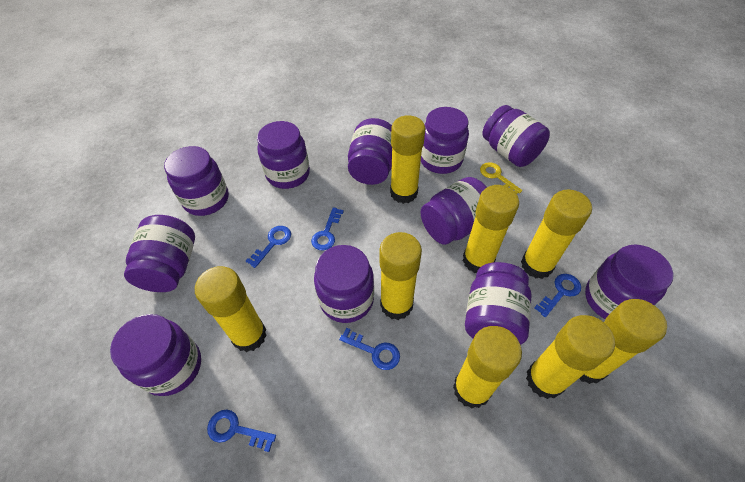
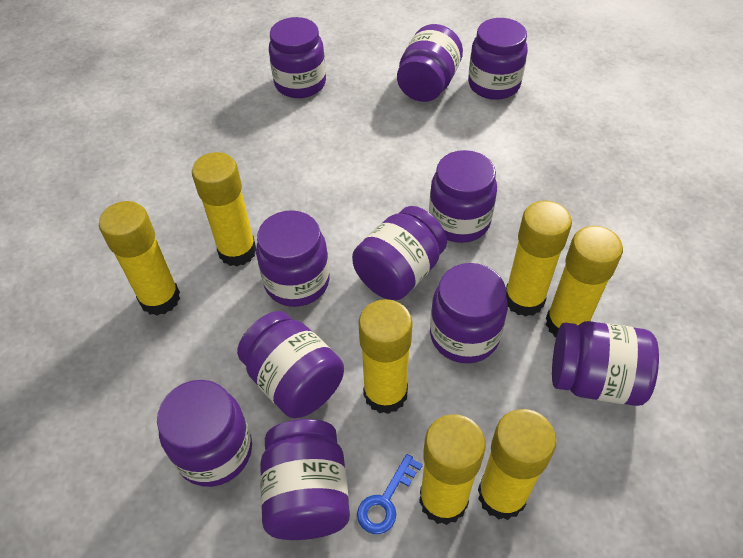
blue key: [207,409,276,452] [246,226,291,268] [311,207,344,250] [339,328,400,370] [534,274,581,317] = 5 -> [357,454,423,534] = 1
yellow glue stick: [195,266,267,352] [380,232,422,320] [390,115,425,204] [453,326,522,409] [463,185,519,273] [521,190,592,279] [526,315,615,399] [579,299,667,384] = 8 -> [99,201,180,316] [192,152,256,267] [358,299,413,414] [419,414,486,525] [478,409,557,520] [506,201,572,317] [546,226,623,337] = 7
yellow key: [480,162,522,194] = 1 -> none = 0

